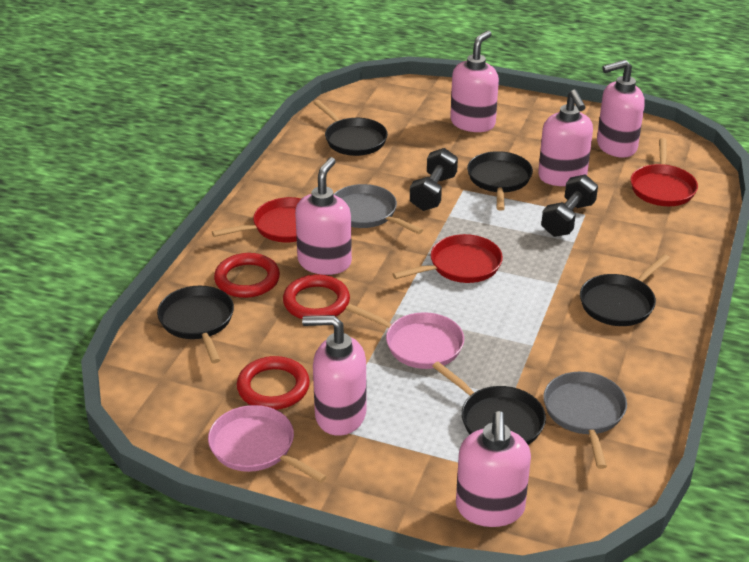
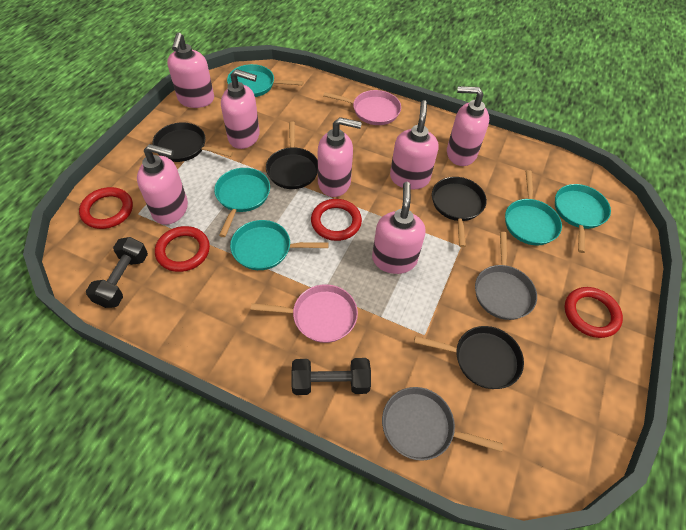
black pan: [157,286,234,363] [313,100,388,156] [432,362,546,445] [467,151,533,211] [580,254,670,326] = 5 -> [152,122,233,162] [266,121,318,189] [414,326,524,389] [432,177,487,247] = 4
pink soap dispenser: [295,157,352,275] [302,315,367,436] [450,30,499,132] [456,411,531,527] [538,90,593,186] [597,60,645,158] = 6 -> [137,144,188,225] [167,32,214,108] [221,69,260,149] [318,117,362,197] [372,182,426,274] [390,100,439,190] [447,86,489,166] = 7
red pan: [212,197,301,242] [393,234,503,283] [630,138,698,206] = 3 -> none = 0
red ring: [214,253,280,298] [237,356,310,410] [283,274,350,319] = 3 -> [79,187,133,229] [155,226,210,272] [311,199,362,241] [565,287,623,338] = 4
turquoise pan: none = 0 -> [214,168,270,237] [227,64,304,97] [230,220,329,270] [505,170,562,245] [555,184,611,253] = 5

